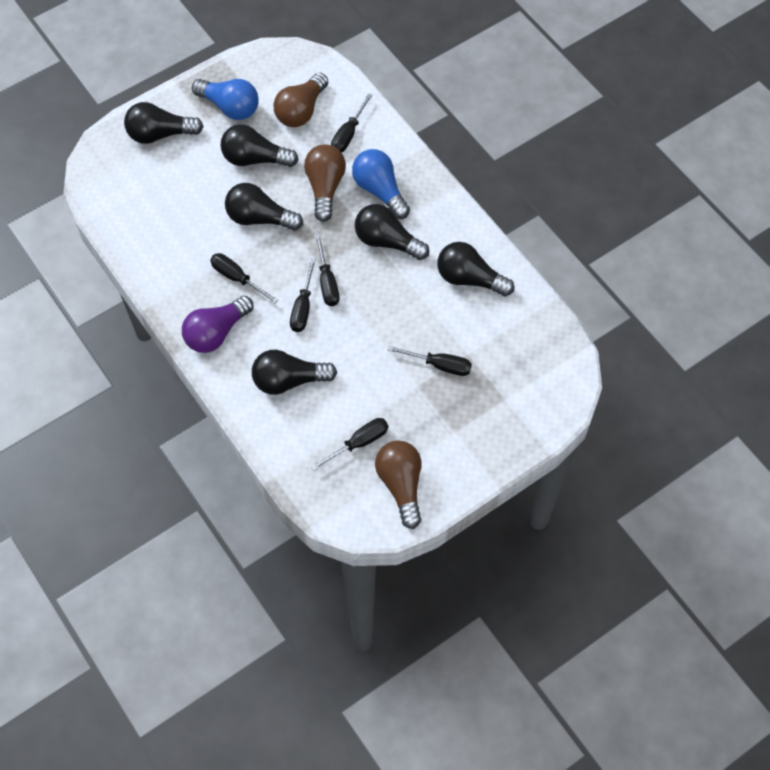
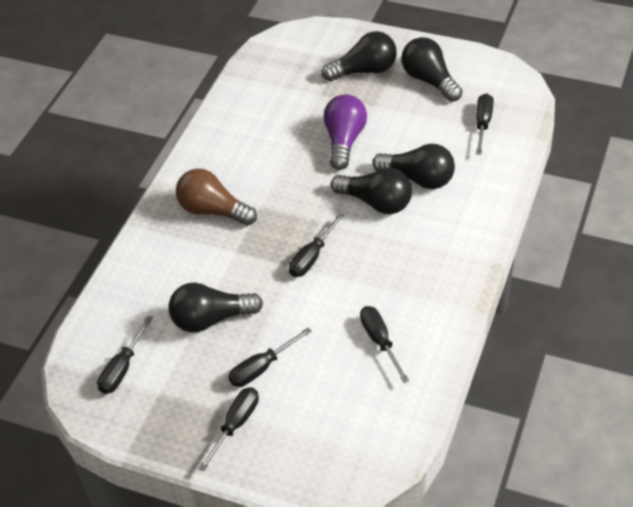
black light bulb: [124,102,204,144] [220,124,299,167] [225,183,303,230] [252,350,337,395] [355,204,429,260] [437,242,515,297] = 6 -> [169,282,263,333] [322,31,397,81] [331,168,412,214] [372,144,455,189] [401,37,463,102] = 5
blue light bulb: [192,79,259,120] [352,149,410,219] = 2 -> none = 0
brown light bulb: [274,73,328,127] [304,145,346,222] [375,440,422,529] = 3 -> [176,169,257,226] = 1

